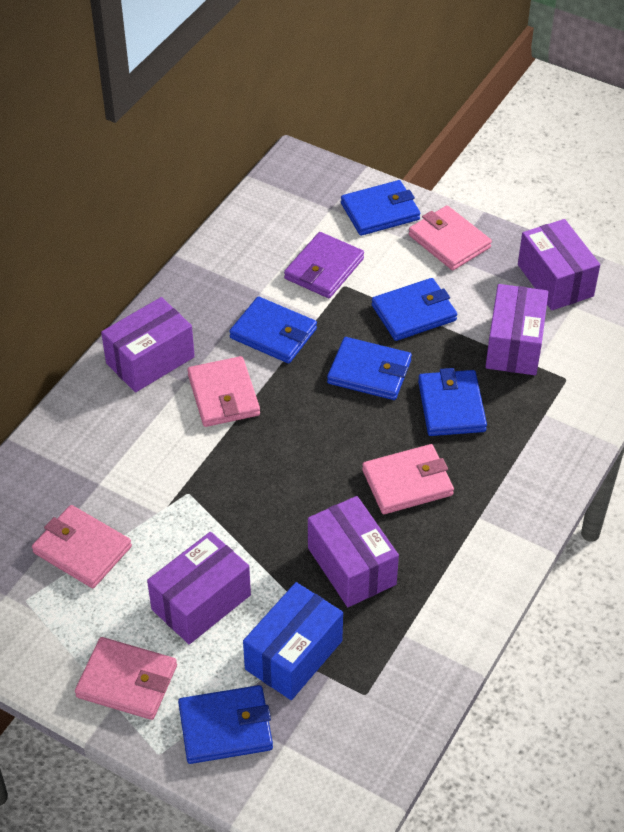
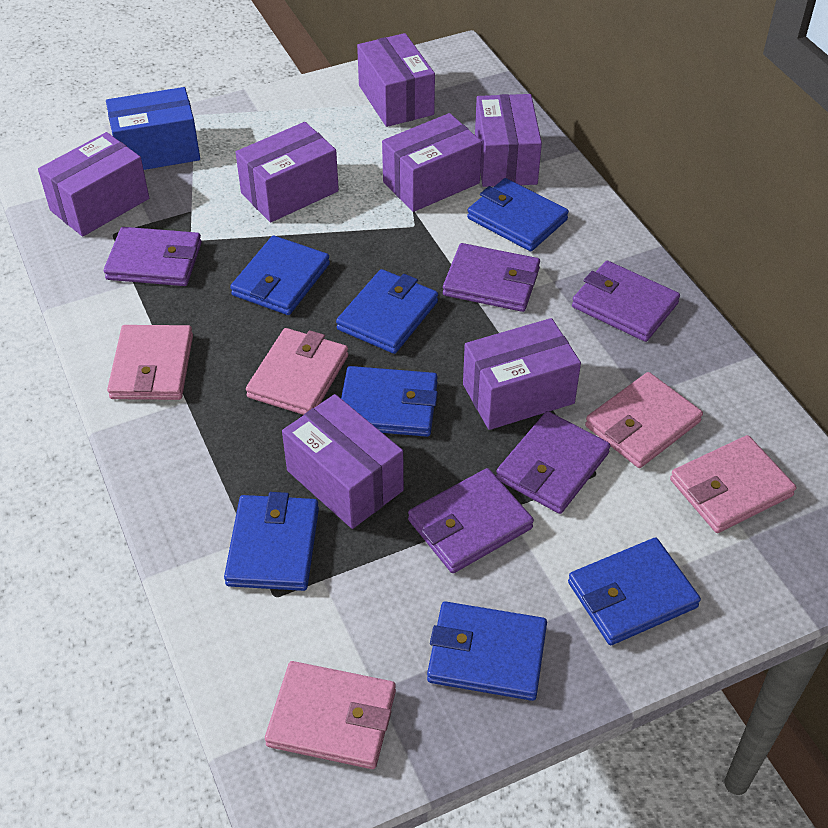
blue wallet: [178,685,273,764] [229,296,317,363] [327,337,412,400] [341,180,420,236] [371,278,457,341] [418,368,487,436] = 6 -> [224,492,319,591] [230,236,330,315] [336,269,438,354] [341,366,438,437] [427,601,547,701] [467,178,569,251] [568,538,701,645] = 7
purple box: [101,297,195,392] [147,532,251,644] [308,496,399,607] [485,284,548,375] [518,219,600,310] = 5 -> [38,132,149,237] [235,122,339,222] [282,394,404,529] [357,33,435,127] [382,113,482,212] [463,318,581,430] [475,94,542,187] = 7
purple wallet: [284,232,364,298] = 1 -> [104,227,202,286] [408,468,534,573] [443,243,540,312] [496,411,611,514] [572,261,680,342] = 5

